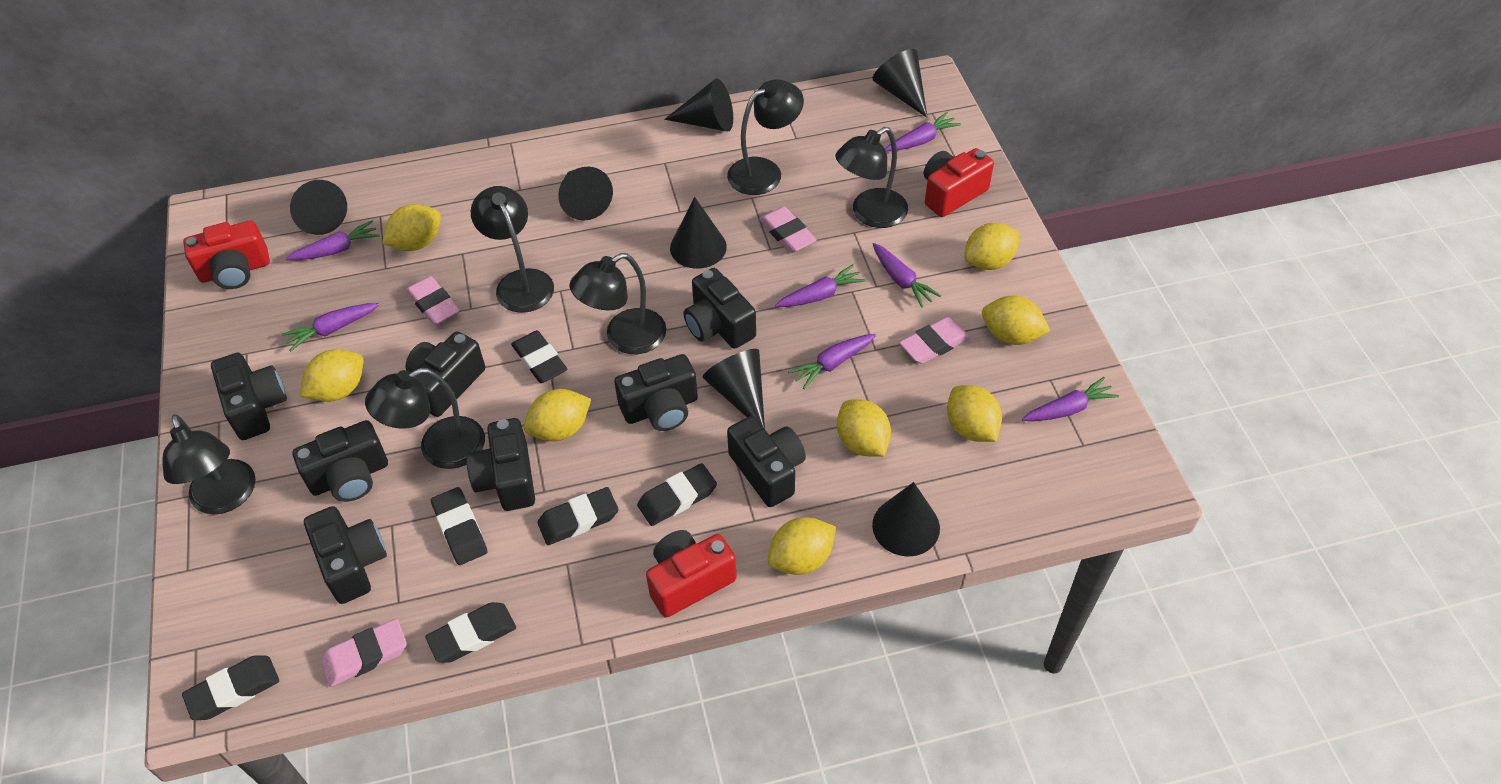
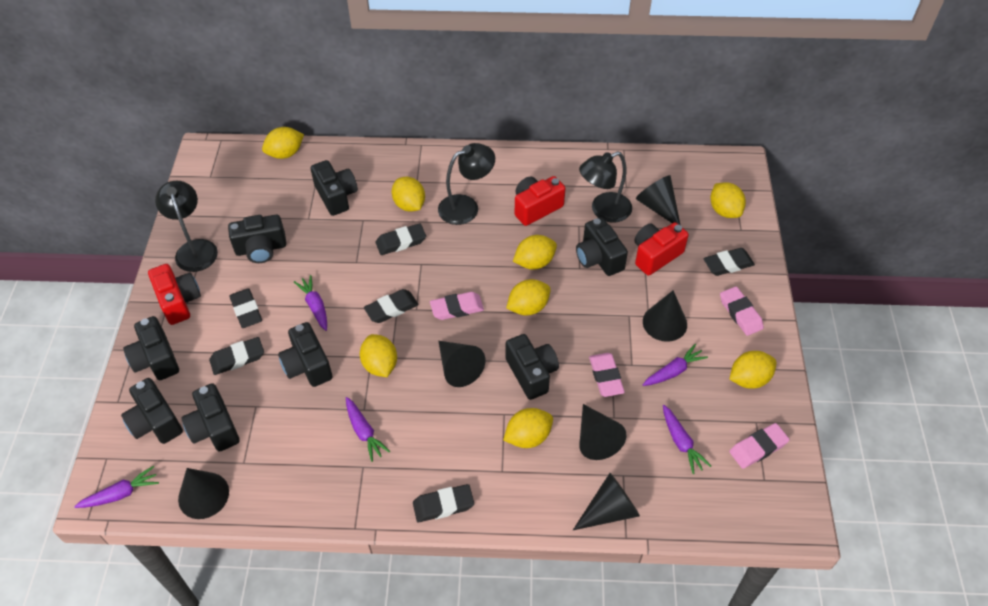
black cone: [290,180,347,235] [558,167,613,221] [664,79,733,132] [670,197,727,269] [703,349,765,429] [872,49,928,118] [872,482,940,557] = 7 -> [178,468,229,519] [438,341,485,387] [573,473,640,530] [579,404,626,460] [636,175,680,225] [643,290,687,342] = 6
black lamp: [162,414,256,514] [365,368,485,469] [471,186,554,313] [570,253,666,354] [727,79,804,195] [835,127,908,228] = 6 -> [155,181,218,272] [438,143,495,225] [579,151,632,223] = 3
purple carrot: [282,303,379,351] [286,221,379,261] [775,264,866,307] [788,334,876,389] [873,243,941,308] [885,112,961,151] [1022,377,1119,421] = 7 -> [74,466,159,508] [294,275,327,331] [346,397,390,462] [643,344,708,386] [663,405,711,474] = 5

